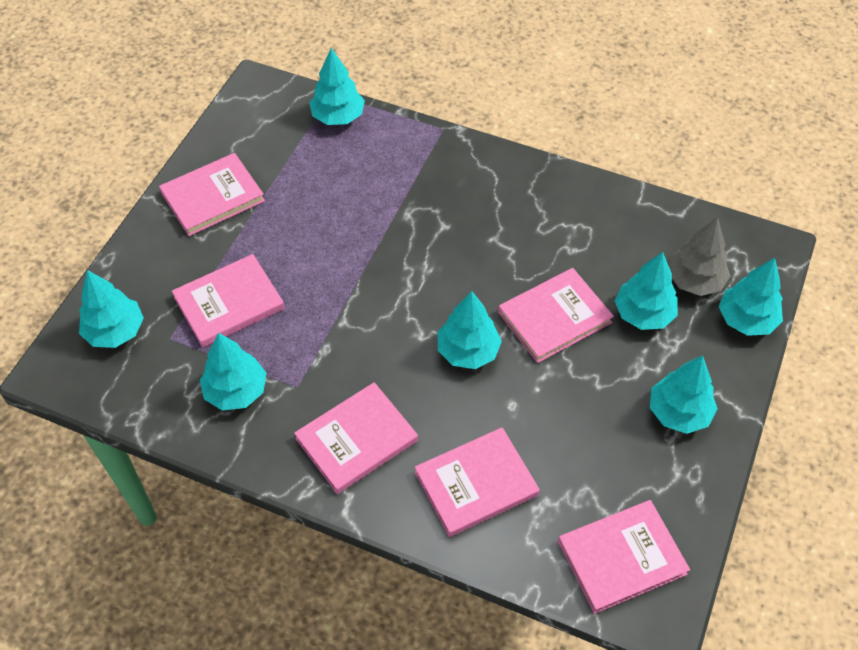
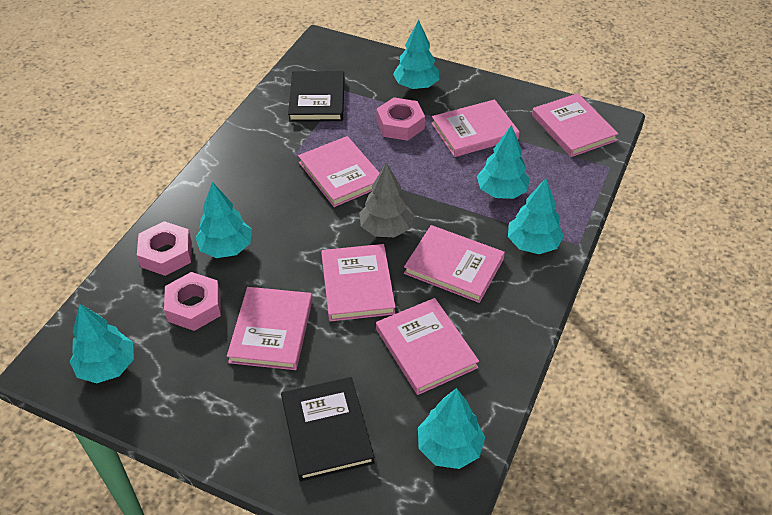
black book: none = 0 -> [281,377,374,482] [288,71,344,122] = 2
pink book: [159,153,265,236] [172,254,285,348] [294,382,418,494] [415,427,540,537] [498,268,614,363] [558,500,690,614] = 6 -> [227,287,313,370] [298,136,379,207] [321,244,396,321] [376,298,479,395] [404,225,505,303] [432,99,520,157] [532,93,619,157] = 7
pink nut: none = 0 -> [137,221,192,276] [164,272,221,331] [377,97,425,141] = 3
turquoise tree: [79,270,144,348] [200,333,266,410] [309,48,365,125] [438,291,502,369] [615,252,678,330] [650,355,718,434] [719,258,783,336] = 7 -> [70,303,134,383] [195,182,252,258] [393,20,439,89] [418,388,485,469] [477,125,530,199] [508,178,564,254] = 6

